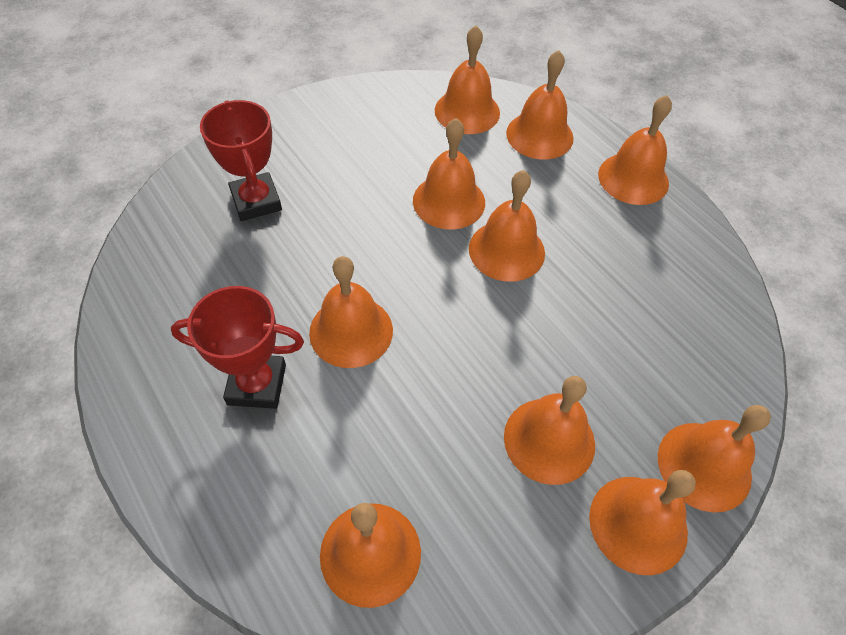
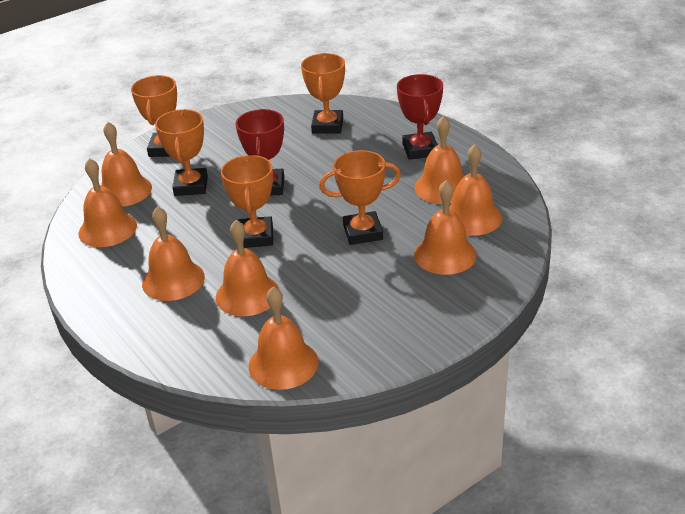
orange bell: [309,256,393,368] [320,503,421,608] [413,118,485,230] [435,25,500,134] [469,170,545,282] [504,376,595,485] [506,50,574,159] [589,470,696,575] [598,95,672,205] [658,405,771,512] = 10 -> [78,158,137,247] [101,122,152,207] [142,206,205,301] [216,220,279,316] [249,287,318,390] [414,116,464,204] [414,180,477,275] [449,144,502,236] = 8
orange trophy: none = 0 -> [131,75,177,157] [155,109,208,196] [221,155,273,248] [301,53,345,134] [319,150,401,245] = 5

